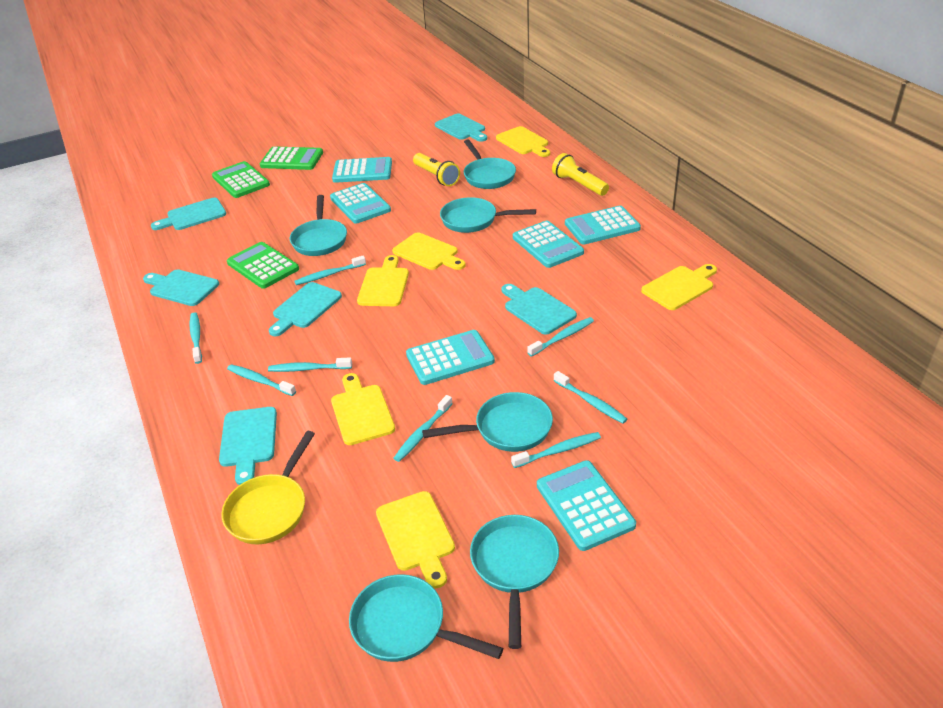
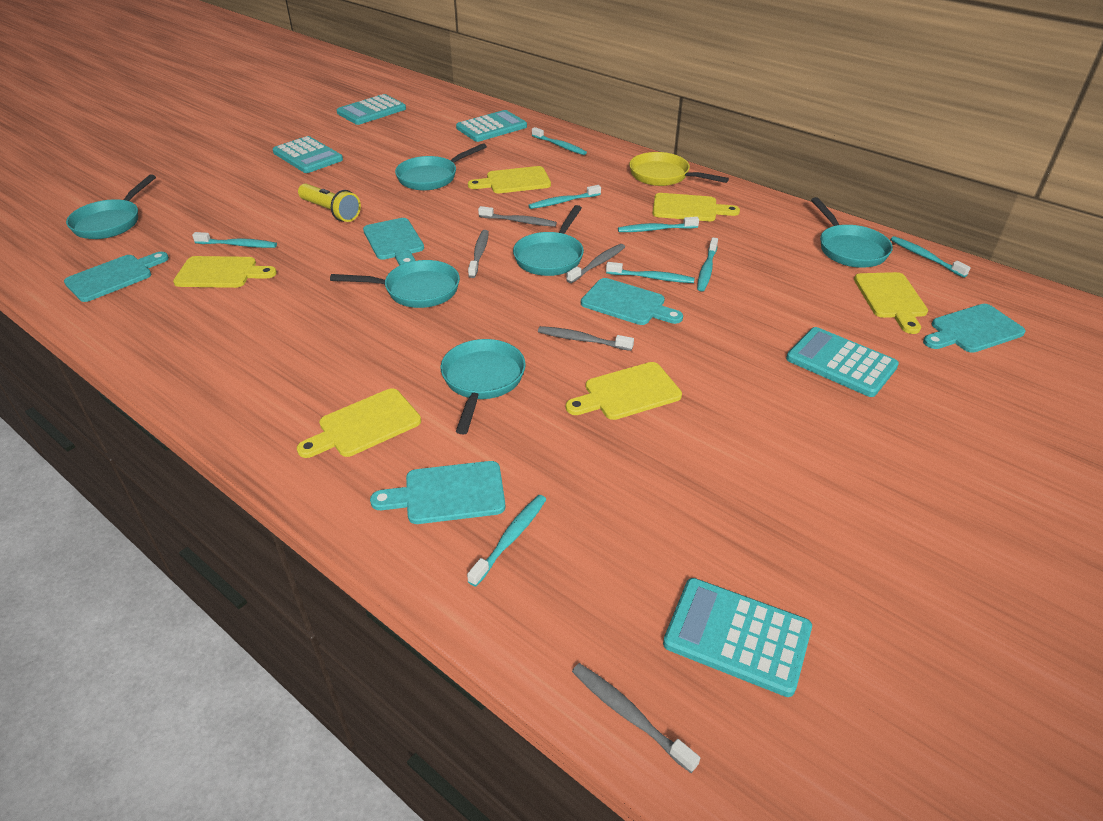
green calculator: [212,161,270,198] [227,242,299,289] [260,146,323,170] = 3 -> none = 0
grey toothbrush: none = 0 -> [468,230,489,278] [478,206,557,227] [538,326,634,351] [566,244,625,283] [572,663,700,773] = 5
turquoise calculator: [330,183,391,224] [332,157,392,183] [406,330,495,385] [513,221,584,268] [537,460,636,551] [565,206,641,244] = 6 -> [273,136,343,173] [337,94,406,125] [456,110,527,142] [663,578,812,697] [786,327,899,397] = 5
turquoise cutting board: [143,269,219,306] [151,198,226,230] [219,407,277,485] [269,282,342,336] [435,114,487,142] [501,284,577,335] = 6 -> [64,252,169,302] [363,218,424,266] [370,461,505,524] [581,278,683,325] [923,304,1025,353] = 5
yellow flashlight: [413,153,460,186] [552,153,609,196] = 2 -> [298,184,361,222] = 1

